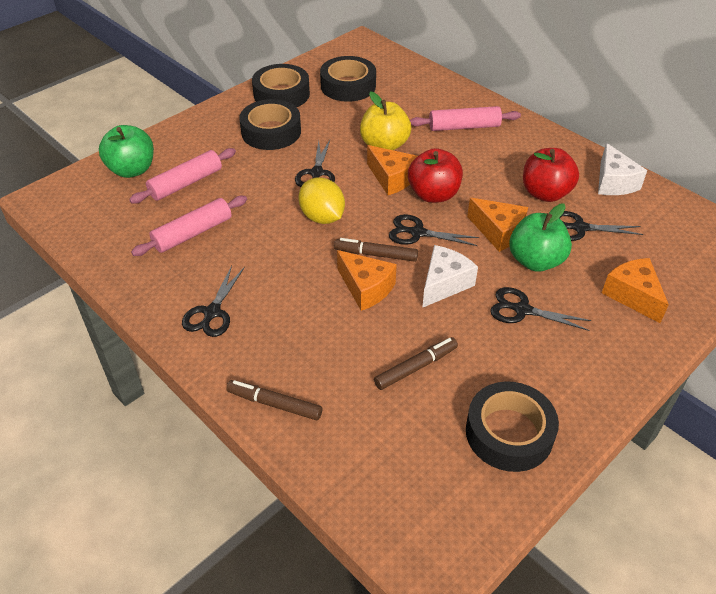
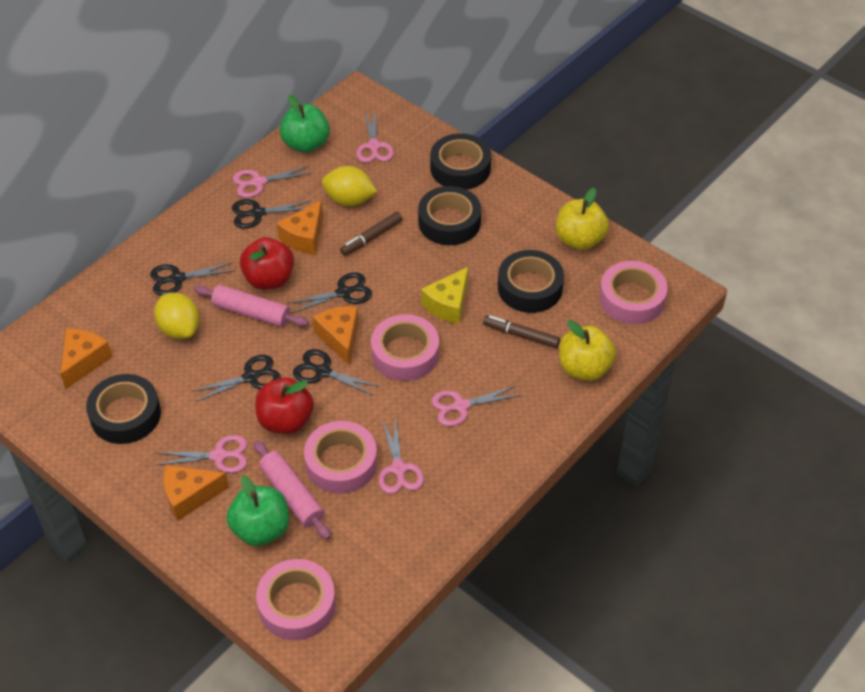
brown marker: [226,380,322,420] [334,238,418,262] [374,337,458,390] = 3 -> [340,212,403,256] [483,315,560,348] = 2
pink rolling pin: [129,148,236,204] [131,196,247,256] [410,106,521,131] = 3 -> [194,285,309,327] [254,440,331,540] = 2
pink scissors: none = 0 -> [156,435,248,473] [233,166,312,198] [356,110,394,163] [379,416,424,494] [431,385,521,427] = 5
pink tape: none = 0 -> [256,559,336,640] [304,421,377,494] [371,314,439,381] [599,261,668,324] = 4
white cheese: [422,245,478,308] [598,143,647,195] = 2 -> none = 0
yellow apple: [360,91,411,150] = 1 -> [556,188,609,250] [559,320,616,381] = 2
yellow cheese: none = 0 -> [421,267,468,324] = 1
yellow lemon: [298,178,345,224] = 1 -> [154,292,200,339] [322,166,377,206] = 2

